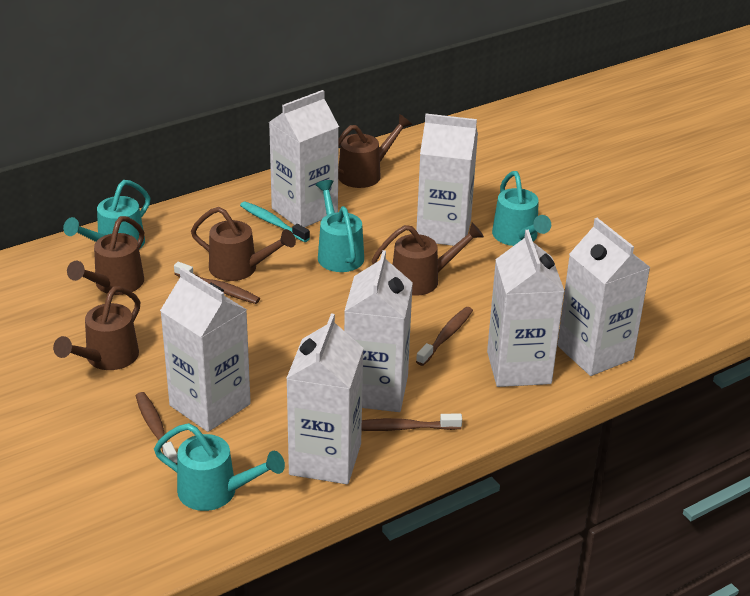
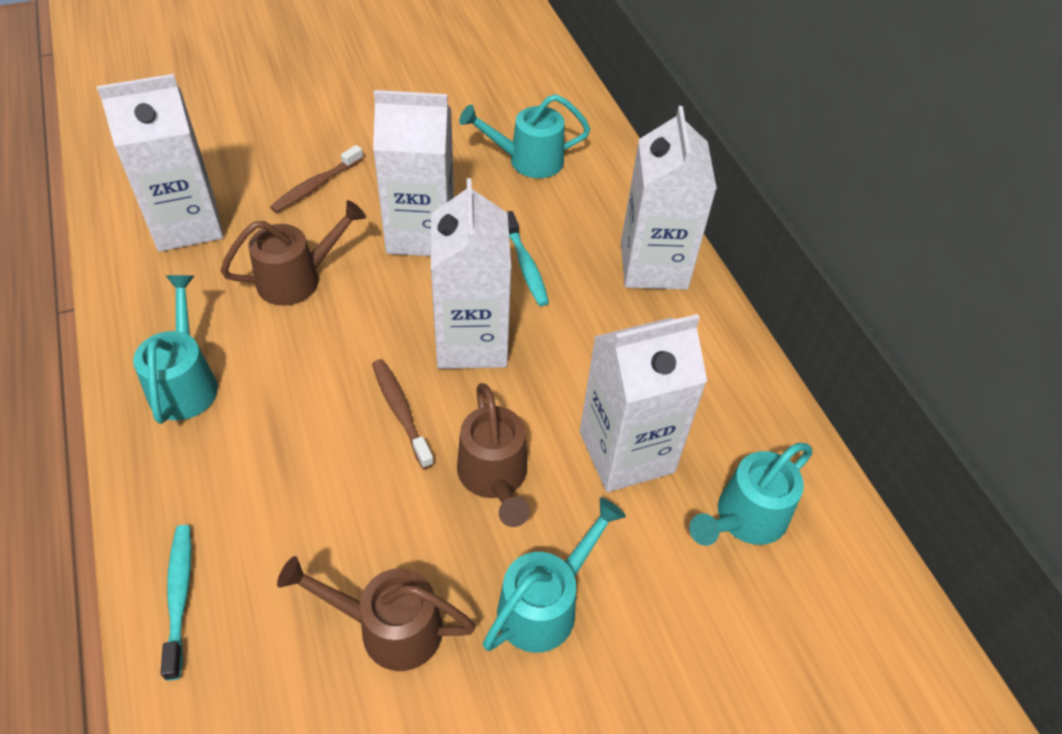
brown toothbrush: [136,392,177,464] [174,262,260,304] [361,414,462,431] [416,307,473,366] = 4 -> [270,145,363,213] [372,359,434,469] = 2
brown watering can: [53,286,140,370] [67,216,144,295] [191,207,296,281] [338,114,412,188] [372,223,484,296] = 5 -> [221,200,366,306] [277,556,476,671] [457,383,530,527] = 3
turquoise toothbrush: [240,201,310,242] = 1 -> [160,525,192,681] [507,211,549,306] = 2
white carton: [160,267,251,432] [269,90,339,227] [286,313,363,484] [344,250,413,412] [416,114,478,246] [487,230,564,387] [558,218,651,376] = 7 -> [97,74,223,252] [373,90,454,256] [431,178,511,369] [580,314,707,492] [621,106,717,290] = 5

